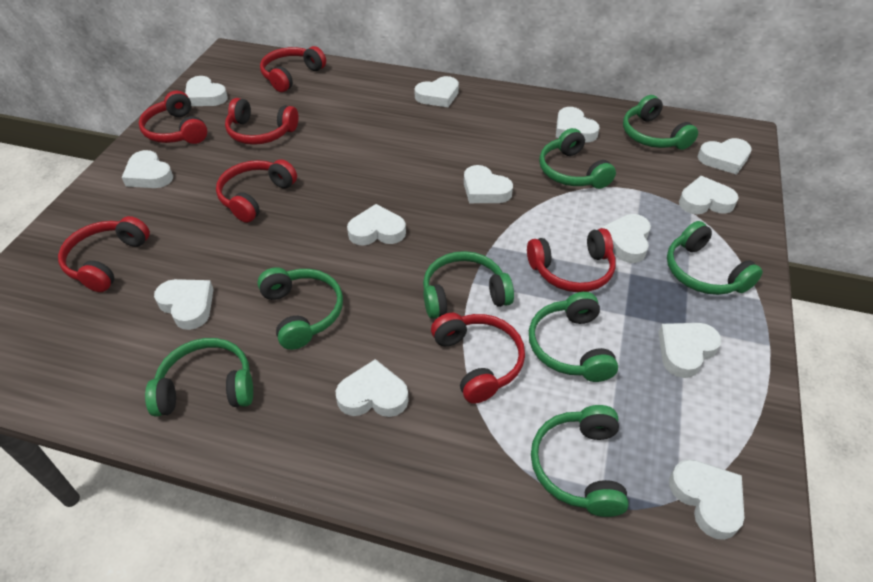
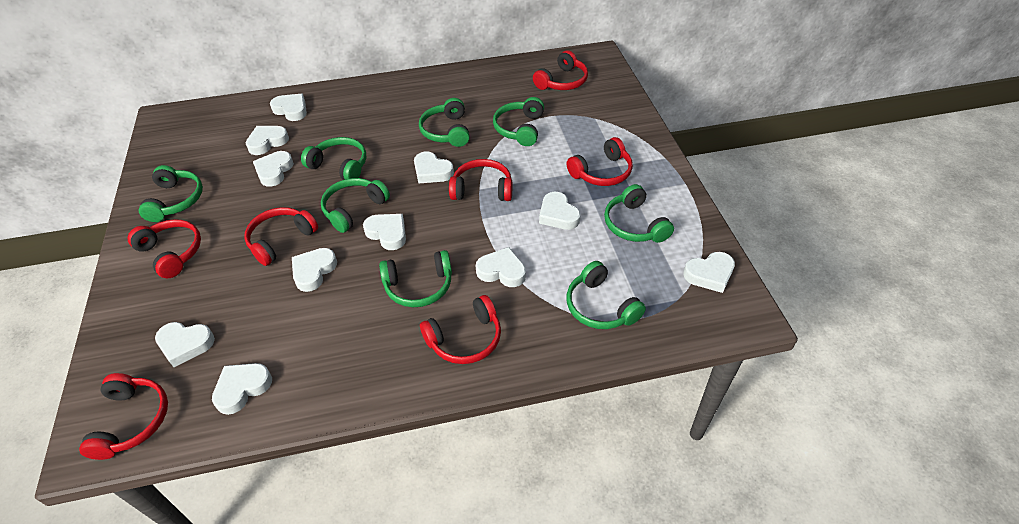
white heart: [122,150,173,188] [154,279,214,330] [185,76,228,106] [336,359,409,417] [347,204,406,246] [414,76,459,107] [464,165,513,203] [556,107,600,143] [601,214,651,263] [658,323,721,378] [669,459,745,540] [679,176,739,214] [698,138,752,175] = 13 -> [155,322,215,367] [212,363,272,415] [246,126,289,155] [253,151,294,187] [270,94,307,121] [292,248,337,292] [363,214,406,250] [414,151,454,184] [476,247,526,287] [539,192,580,230] [683,252,735,293] = 11

